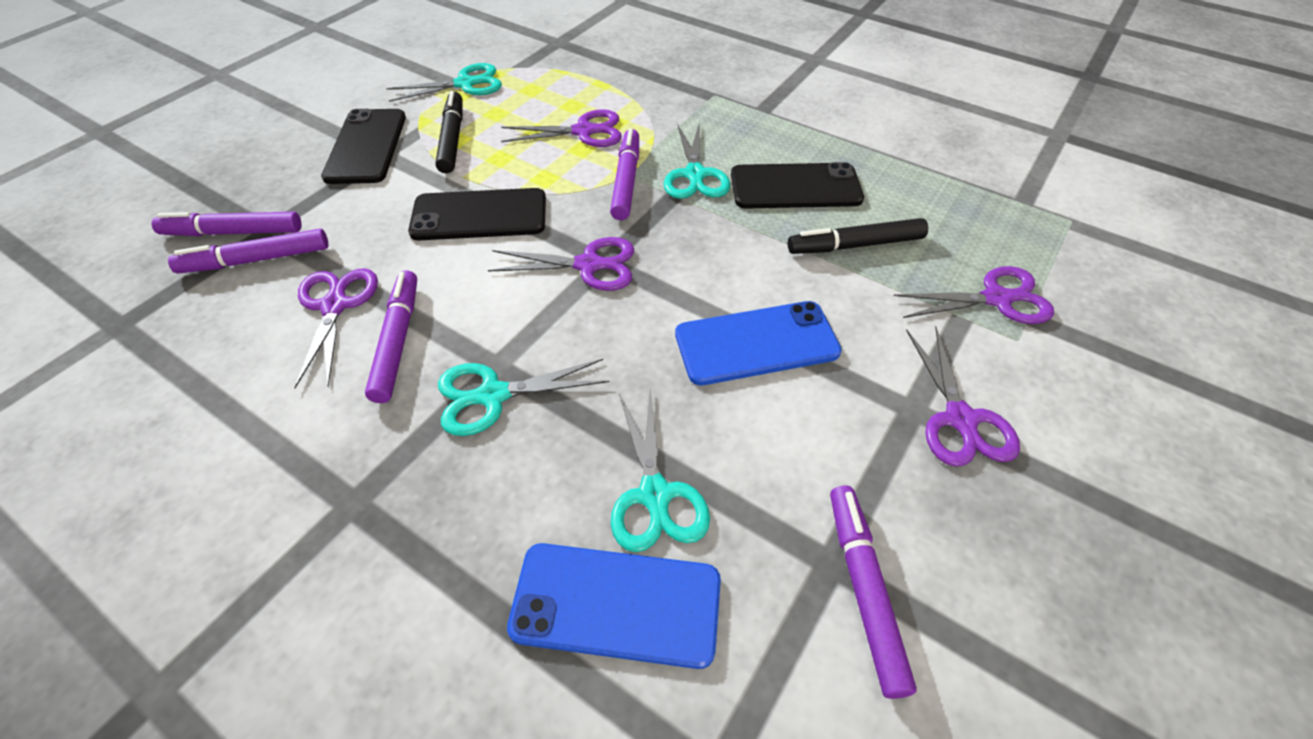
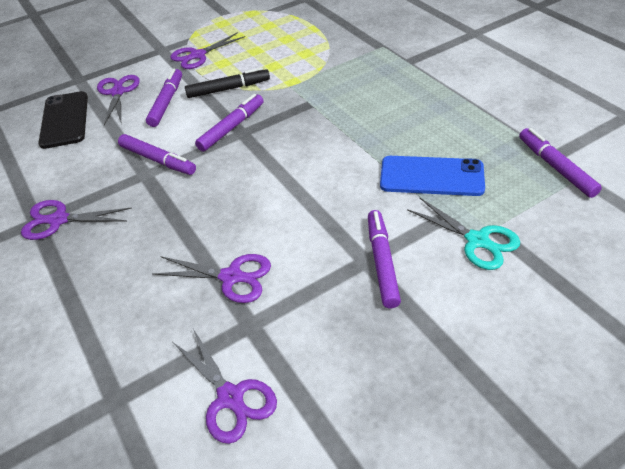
black marker: [435,91,462,173] [788,218,928,254] = 2 -> [185,67,270,98] = 1
black phone: [321,109,406,184] [408,188,546,241] [731,162,864,209] = 3 -> [38,91,88,149] = 1
blue phone: [507,543,721,669] [675,301,842,385] = 2 -> [380,156,485,196] = 1
turquoise scissors: [386,63,502,102] [438,359,609,436] [611,389,710,552] [664,122,730,199] = 4 -> [407,197,520,270] = 1

